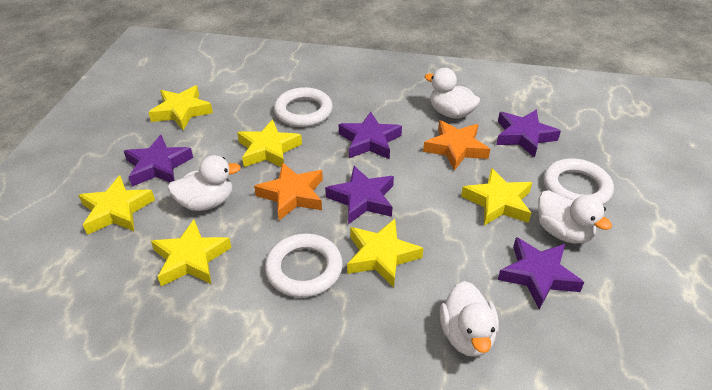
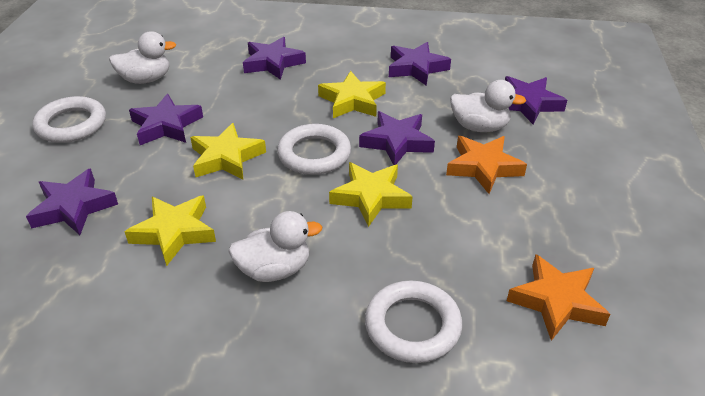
purple star: [124,135,193,187] [325,166,394,224] [339,112,402,159] [496,109,561,158] [498,237,584,310] = 5 -> [26,168,118,235] [129,94,203,145] [243,37,306,80] [359,111,435,165] [389,42,451,86] [505,76,567,125] = 6
white duck: [167,155,241,211] [425,68,480,119] [440,281,499,357] [538,190,612,244] = 4 -> [109,31,176,84] [228,211,322,282] [450,80,526,132] = 3
yellow star: [79,175,155,235] [148,85,213,130] [151,220,231,286] [237,119,302,167] [347,219,423,288] [461,168,532,226] = 6 -> [125,195,216,266] [190,123,266,180] [318,71,386,118] [329,162,413,227] = 4

